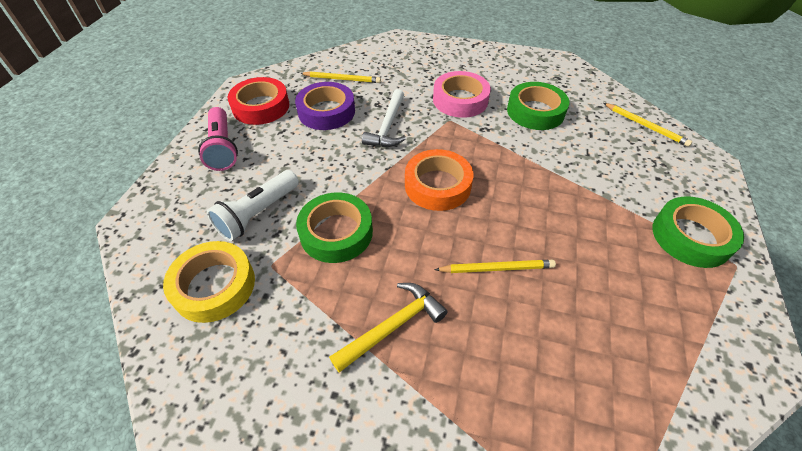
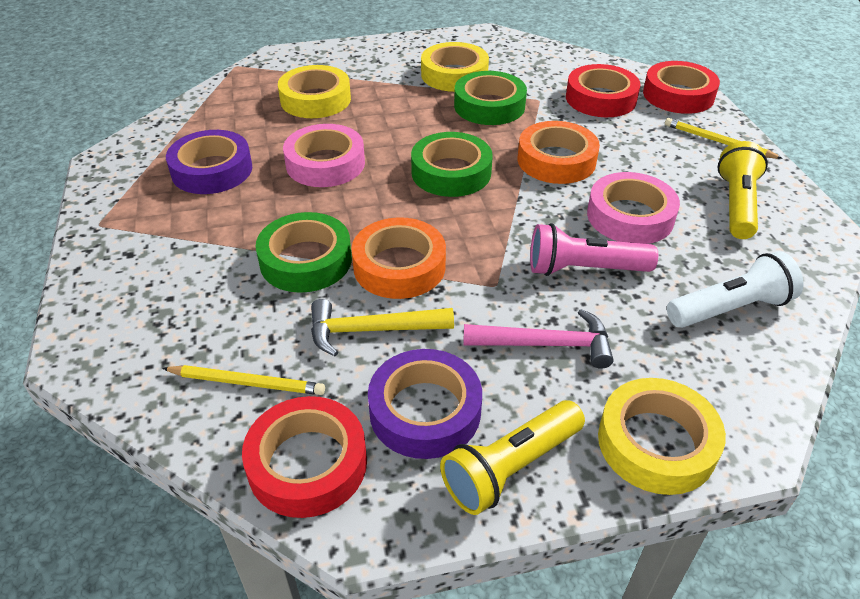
orange tape: [405,149,473,211] = 1 -> [351,217,446,299] [518,121,600,184] = 2
pink hammer: none = 0 -> [463,309,614,369] = 1
pink tape: [433,71,491,118] = 1 -> [283,124,365,187] [587,172,680,244] = 2
purple tape: [295,82,355,130] = 1 -> [166,130,252,194] [368,349,482,459] = 2
red tape: [228,77,289,125] = 1 -> [242,396,367,518] [566,64,641,117] [643,61,720,114] = 3
white hammer: [362,89,405,147] = 1 -> none = 0
yellow flashlight: none = 0 -> [440,400,585,515] [718,141,768,239] = 2
yellow pencil: [300,71,381,83] [434,260,556,273] [604,103,692,147] = 3 -> [162,365,325,395] [665,118,783,159] = 2
yellow tape: [163,241,255,323] = 1 -> [278,65,351,118] [421,42,489,92] [598,378,726,495] = 3

